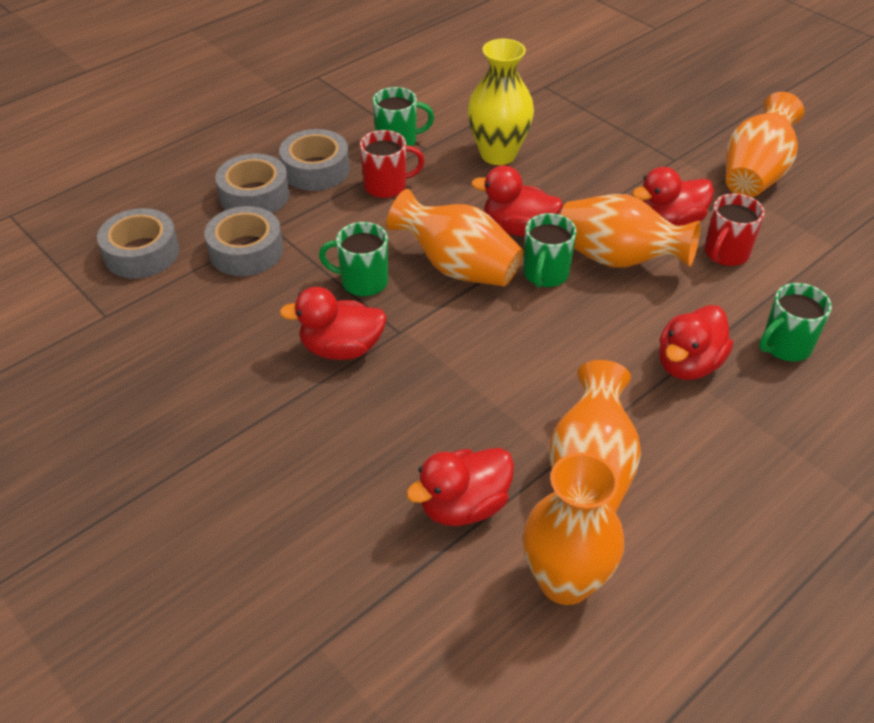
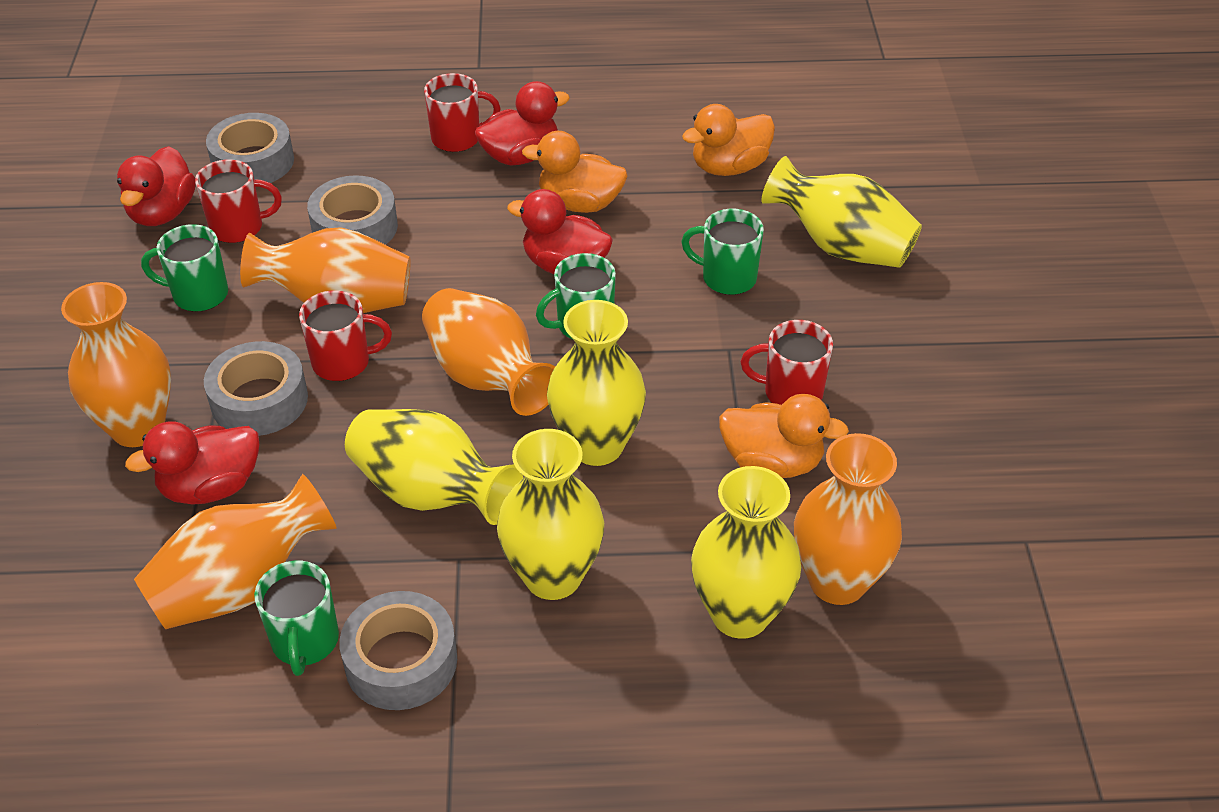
orange duck: none = 0 -> [522,131,627,213] [682,104,775,176] [719,394,849,478] = 3
red duck: [279,287,387,360] [406,448,514,526] [471,165,563,237] [632,167,714,226] [659,305,733,380] = 5 -> [117,146,196,226] [125,421,259,505] [475,81,570,165] [507,189,613,274] = 4
red mug: [360,130,425,198] [704,193,765,266] = 2 -> [195,159,282,243] [299,290,392,381] [424,73,501,152] [741,320,833,405] = 4
yellow vase: [468,39,534,165] = 1 -> [345,409,523,525] [497,429,604,600] [547,300,646,466] [691,466,801,639] [761,156,922,268] = 5

